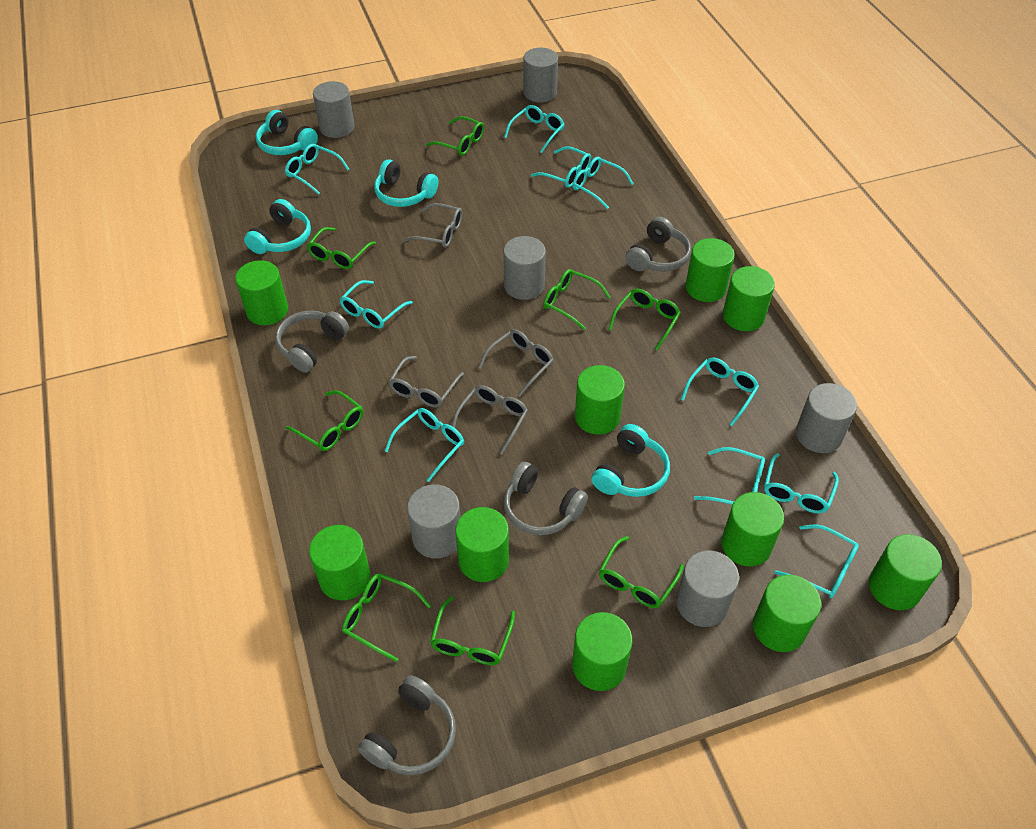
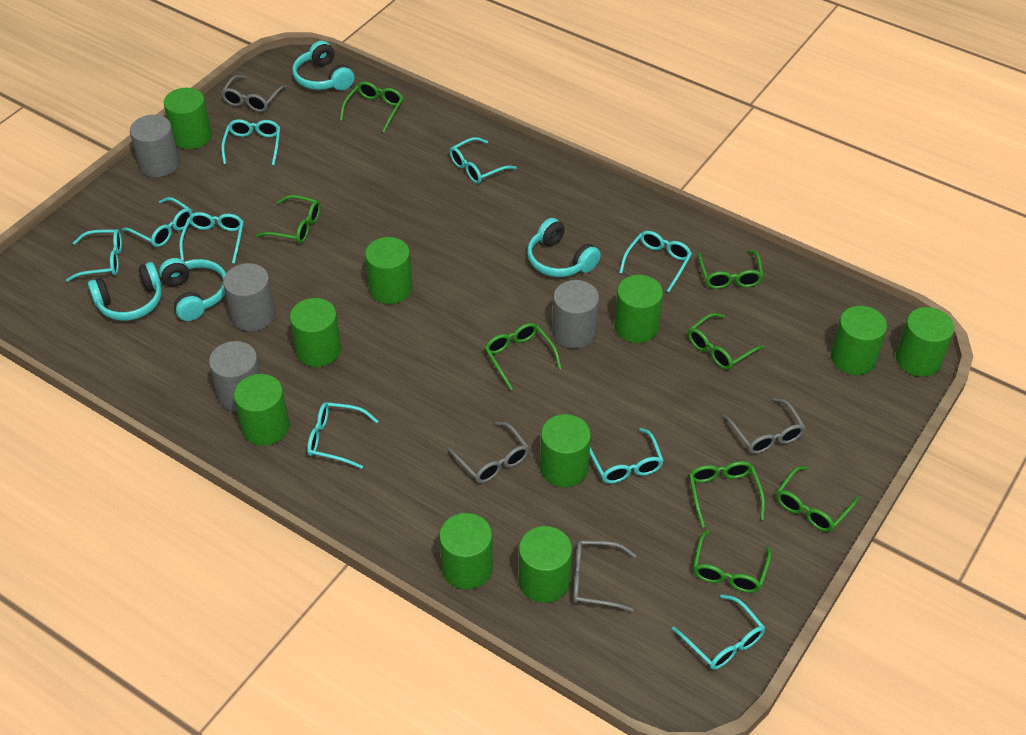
grey cylinder: [313,81,355,138] [407,484,460,559] [503,236,546,300] [523,48,558,102] [676,550,739,627] [796,383,857,453] = 6 -> [130,115,180,177] [209,341,261,412] [223,263,276,331] [552,280,599,348] = 4
grey headphones: [275,310,349,373] [358,675,456,775] [504,461,588,535] [625,217,691,272] = 4 -> none = 0
turquoise glasses: [285,144,350,195] [340,280,413,329] [385,408,464,482] [504,105,565,153] [531,146,591,188] [572,157,634,209] [681,357,759,426] [694,447,765,505] [764,453,839,513] [775,524,859,598] = 10 -> [66,229,122,282] [122,197,193,247] [179,212,244,263] [221,119,280,165] [307,402,378,469] [450,137,517,184] [590,428,664,483] [619,231,692,292] [672,594,765,670] = 9

